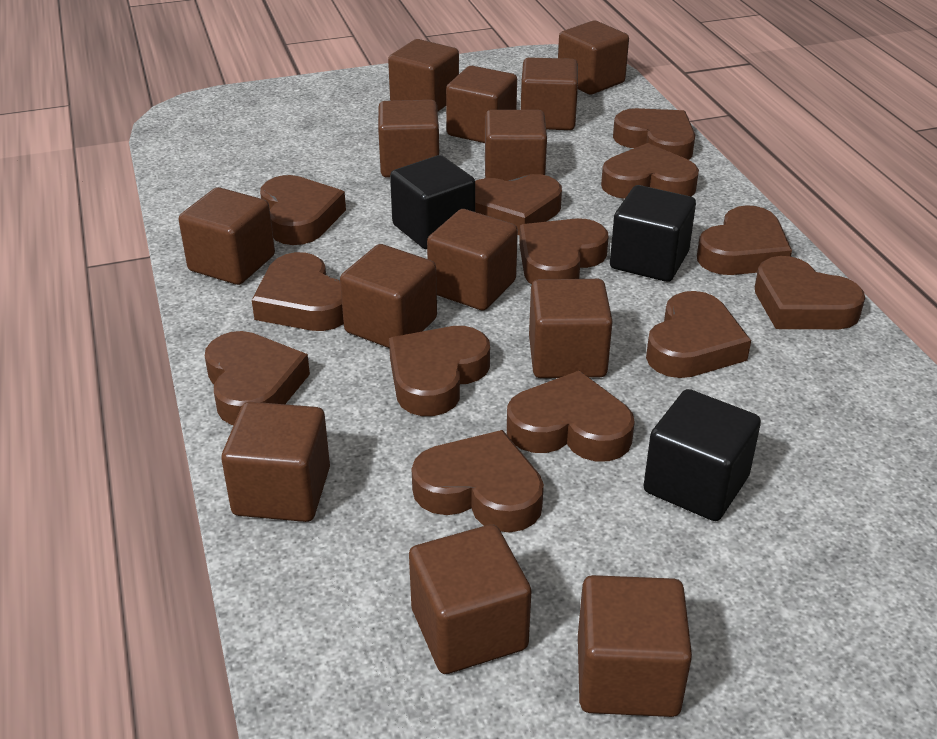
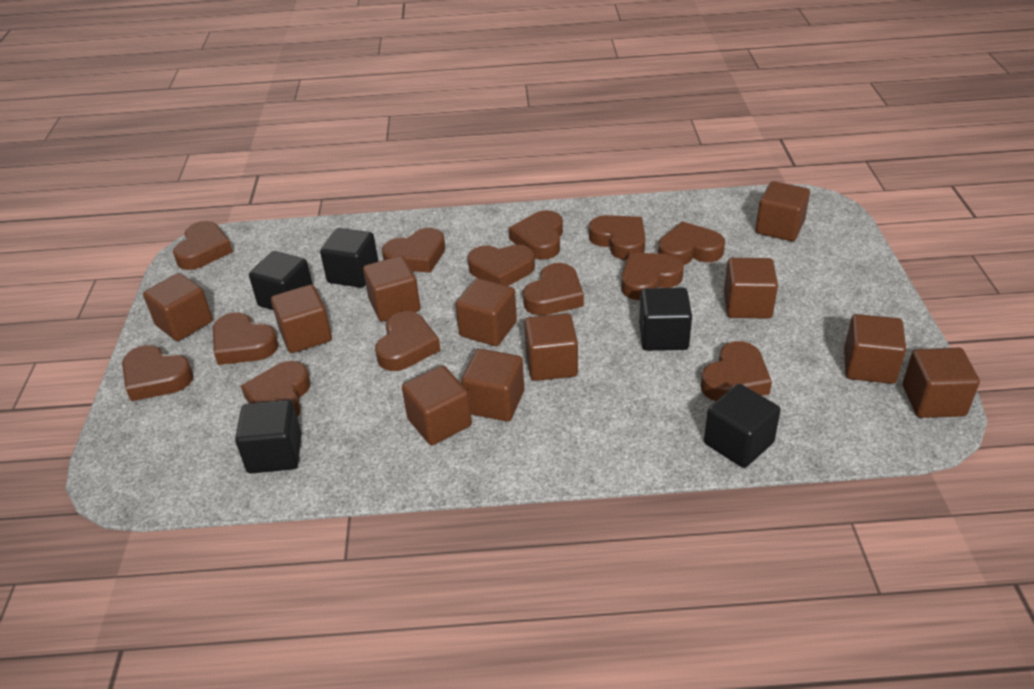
black cube: [390,155,475,249] [610,185,696,282] [644,389,761,521] = 3 -> [235,400,302,473] [249,251,313,310] [320,228,379,288] [639,288,692,351] [704,384,781,468] = 5
brown cube: [179,187,275,285] [221,402,330,522] [340,244,437,348] [378,100,439,178] [388,39,459,111] [409,524,531,674] [427,209,518,310] [446,66,517,143] [485,110,547,181] [521,57,578,130] [529,279,613,378] [558,21,629,95] [578,575,692,717] = 13 -> [143,273,213,341] [271,284,332,353] [363,256,420,322] [402,366,472,445] [456,278,517,346] [461,349,524,422] [524,313,578,381] [724,258,778,319] [756,181,810,241] [844,314,906,384] [903,348,980,418] = 11

